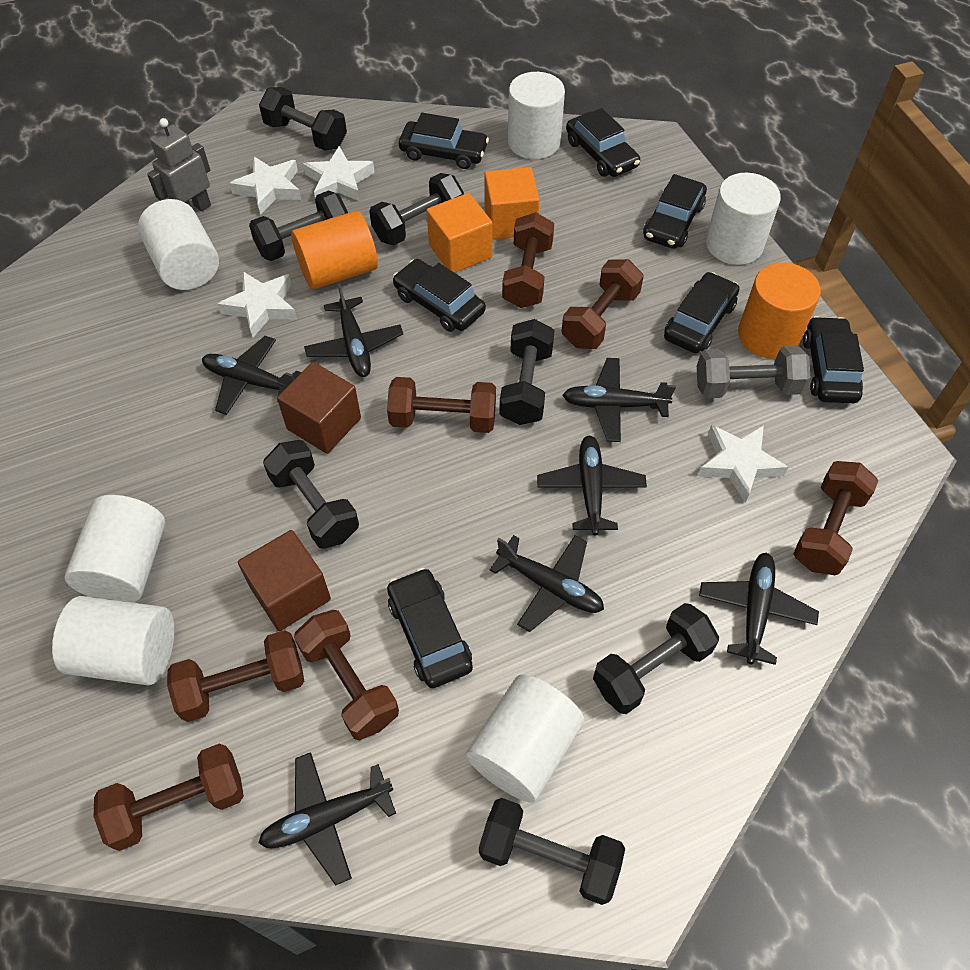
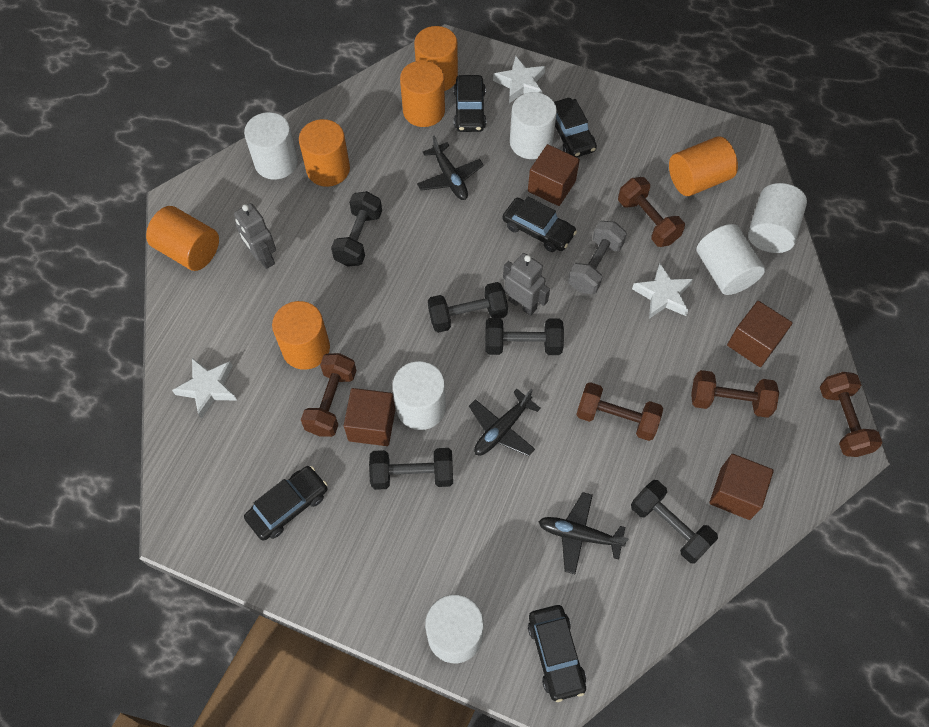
black car: [387,568,473,688] [393,259,486,332] [399,113,489,169] [566,108,640,177] [643,174,707,249] [664,272,739,353] [803,316,864,403] = 7 -> [244,466,328,541] [454,75,486,132] [502,197,577,252] [528,605,586,702] [554,98,597,157] = 5
black dumbbell: [249,190,348,261] [259,87,347,150] [263,440,359,549] [369,173,464,245] [479,798,625,905] [499,319,555,425] [593,603,719,714] = 7 -> [331,191,382,267] [369,448,453,490] [428,282,508,333] [485,318,564,355] [631,480,718,564] = 5
black plane: [202,336,301,415] [258,752,396,886] [304,284,403,377] [490,535,604,632] [537,436,647,535] [563,358,676,442] [699,553,819,665] = 7 -> [417,135,484,200] [469,389,541,456] [538,492,629,574] = 3
brown cube: [238,530,331,631] [277,362,361,454] = 2 -> [344,388,395,446] [528,144,580,206] [709,454,774,520] [727,301,792,367] = 4
brown dumbbell: [94,744,244,851] [167,630,304,722] [294,610,399,740] [387,377,496,433] [502,212,554,308] [561,259,644,349] [793,461,879,575] = 7 -> [301,353,357,437] [576,382,663,441] [618,177,685,247] [691,370,779,418] [820,372,883,457] = 5
grey robot: [147,118,211,211] = 1 -> [234,203,276,269] [503,253,550,316] = 2
orange cube: [427,193,493,273] [484,167,540,240] = 2 -> none = 0
orange cylinder: [291,211,378,290] [738,263,821,359] = 2 -> [146,206,219,271] [272,301,330,370] [299,119,350,187] [400,60,445,127] [414,26,458,91] [669,136,738,196] = 6
white star: [218,271,297,337] [229,156,301,215] [303,146,375,201] [698,425,788,503] = 4 -> [172,358,237,419] [493,56,546,103] [632,263,693,319] = 3

